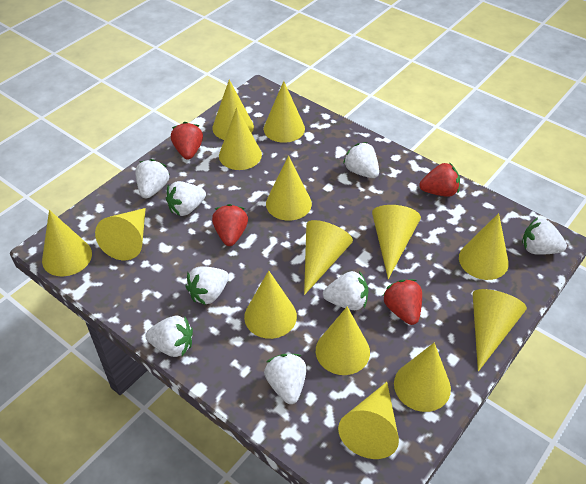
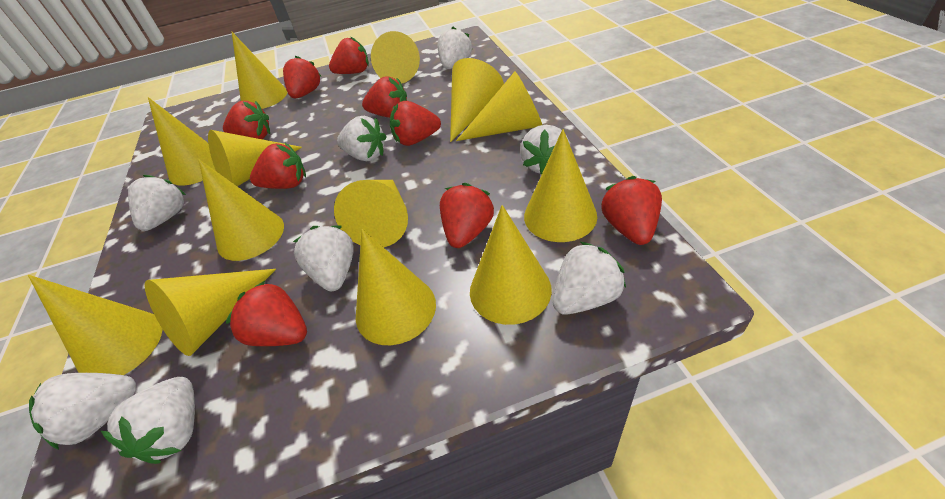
red strawberry: [171,122,203,159] [212,204,248,246] [383,279,422,325] [419,162,460,197] = 4 -> [223,101,270,139] [226,281,307,346] [250,143,306,189] [283,56,322,98] [329,37,369,74] [362,77,407,118] [390,101,441,146] [440,183,494,248] [602,176,662,245] = 9
yellow cone: [42,210,92,276] [95,208,146,260] [212,80,254,140] [219,107,262,170] [244,270,297,339] [264,81,305,143] [266,156,312,221] [304,220,353,295] [316,306,370,375] [338,382,399,459] [372,205,421,279] [394,343,451,412] [459,213,509,280] [473,289,527,372] = 14 -> [28,275,163,375] [144,269,276,356] [148,97,216,186] [199,159,284,261] [208,130,302,186] [231,31,287,109] [334,180,408,247] [356,229,436,345] [371,31,420,84] [450,58,504,142] [456,72,542,141] [470,205,552,325] [524,129,597,242] = 13

